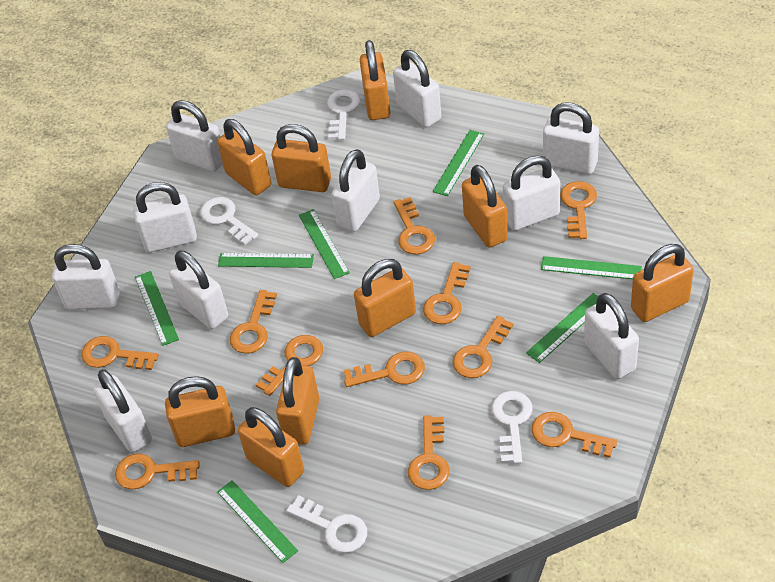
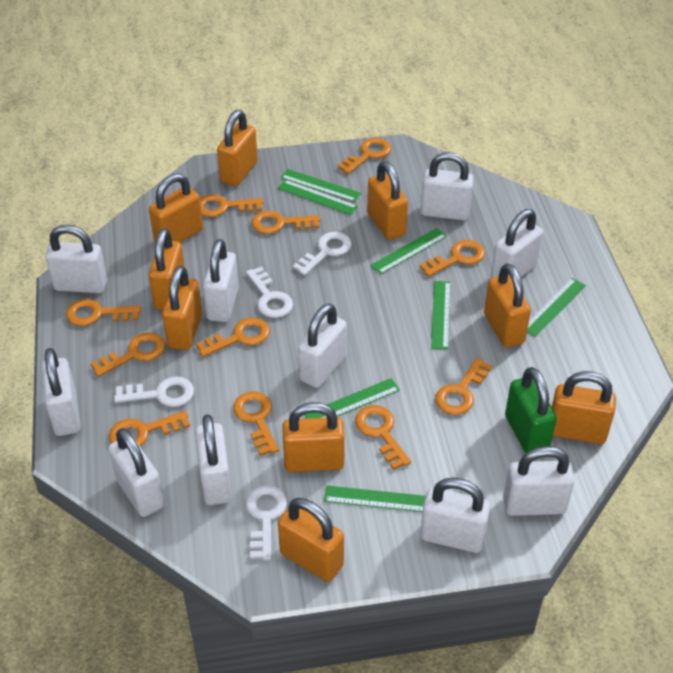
green padlock: none = 0 -> [505,367,557,453] = 1

